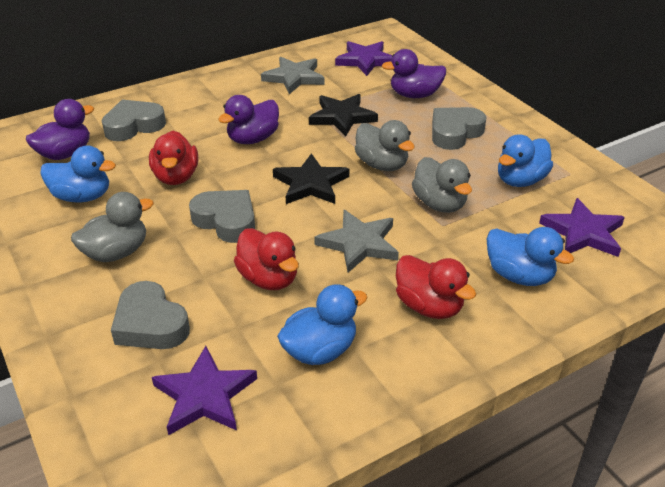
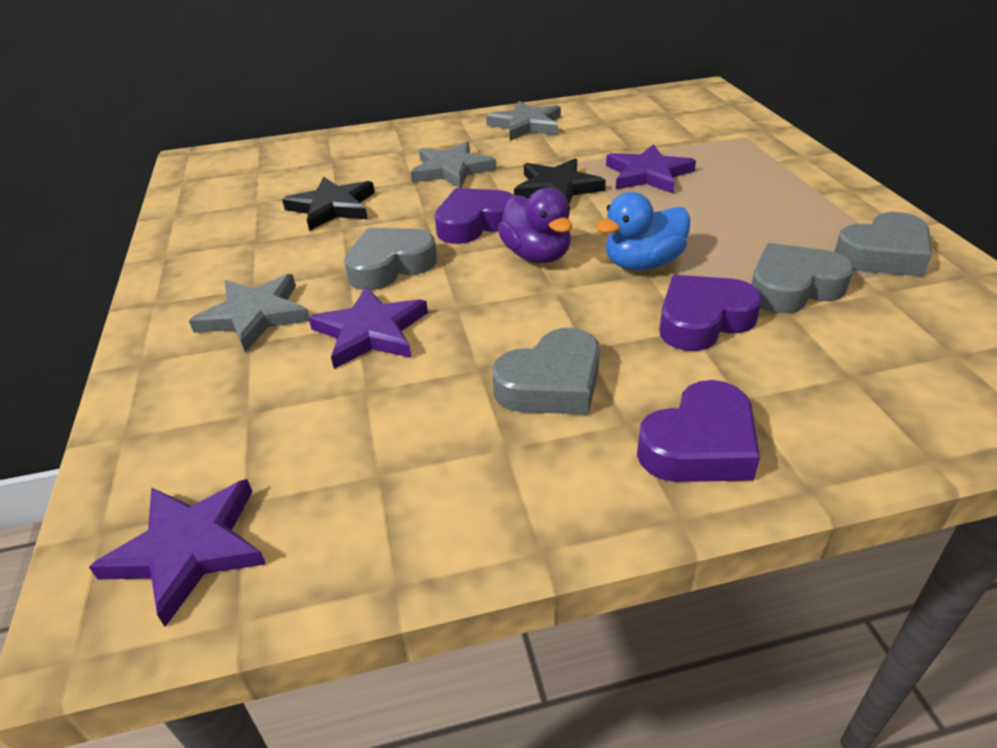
blue duck: [40,146,116,202] [277,284,368,365] [487,227,574,286] [498,134,553,187] = 4 -> [596,192,690,271] = 1
grey duck: [71,192,154,262] [355,120,415,171] [412,157,472,213] = 3 -> none = 0
grey star: [261,57,325,94] [314,210,399,273] = 2 -> [189,274,309,353] [411,141,497,188] [486,101,561,140] = 3
purple duck: [26,99,94,160] [218,95,279,144] [382,49,446,98] = 3 -> [498,188,573,263] = 1
purple heart: none = 0 -> [434,188,514,244] [637,380,760,482] [659,275,762,351] = 3
red duck: [149,131,198,185] [234,228,299,290] [396,255,476,319] = 3 -> none = 0

